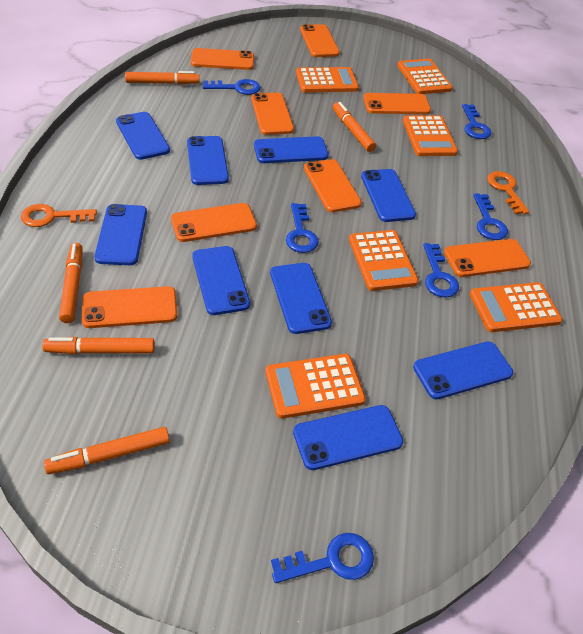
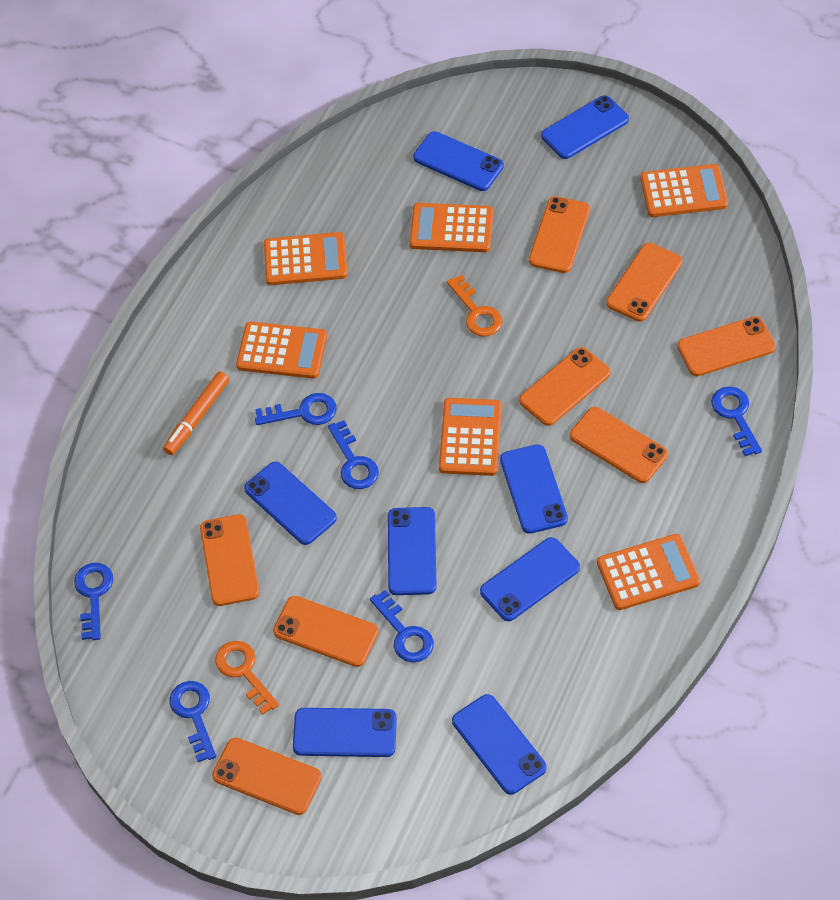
blue phone: [94,204,147,265] [116,112,170,160] [187,136,229,185] [192,246,250,315] [254,136,329,163] [270,263,332,334] [293,405,403,470] [361,169,416,222] [413,341,513,399] = 9 -> [244,461,337,545] [293,708,397,757] [388,507,437,595] [413,131,504,191] [452,694,547,795] [480,537,580,621] [500,444,568,534] [541,95,629,159] = 8
orange marker: [42,337,155,354] [44,427,170,474] [59,243,82,323] [125,71,199,85] [333,102,376,152] = 5 -> [163,372,229,455] = 1

